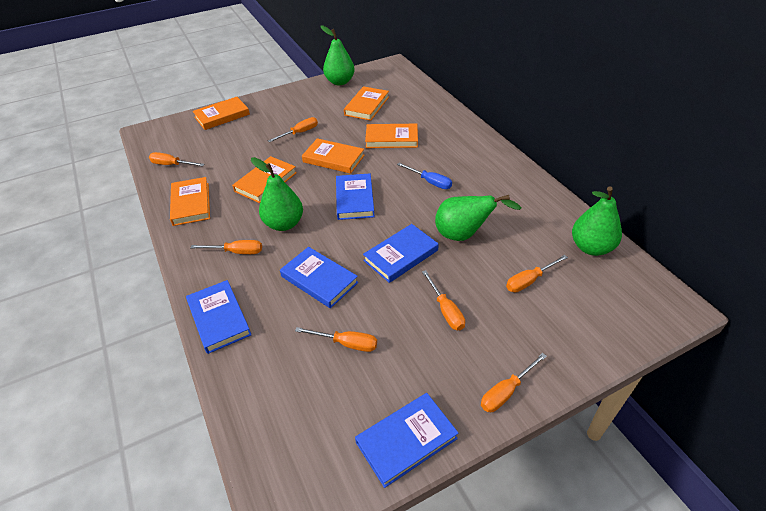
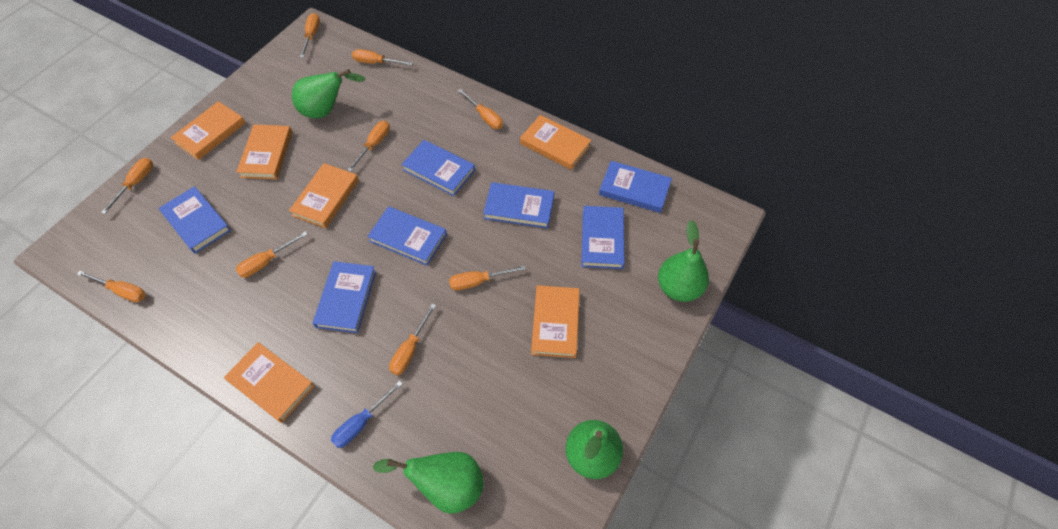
blue book: [186,280,252,354] [280,247,358,308] [336,173,375,220] [355,393,459,488] [363,224,439,283] = 5 -> [159,186,231,254] [313,261,376,333] [367,206,447,266] [401,140,475,196] [483,182,554,229] [582,206,625,269] [599,161,672,213] = 7
orange screwdriver: [149,152,204,166] [190,240,262,254] [268,117,318,142] [295,327,377,352] [422,270,465,330] [481,353,547,412] [506,255,568,292] = 7 -> [77,271,146,302] [101,158,153,214] [236,231,308,278] [300,13,320,58] [348,121,390,172] [352,49,413,65] [389,304,436,375] [449,265,526,290] [458,89,503,129] = 9

